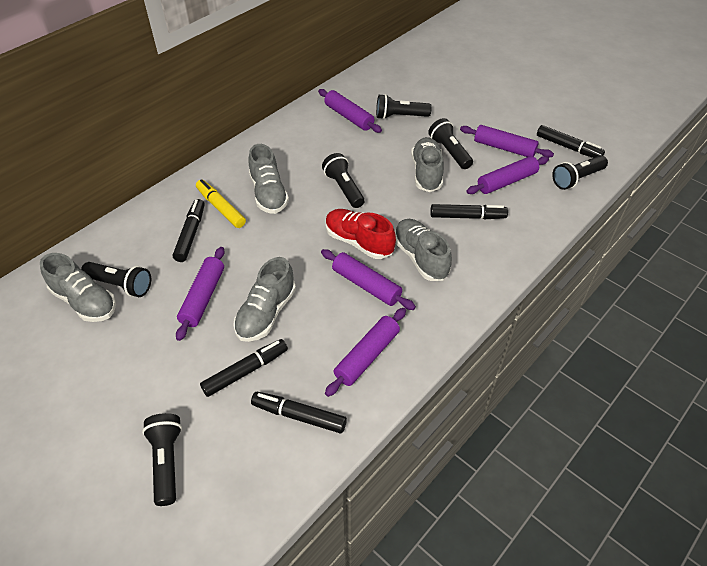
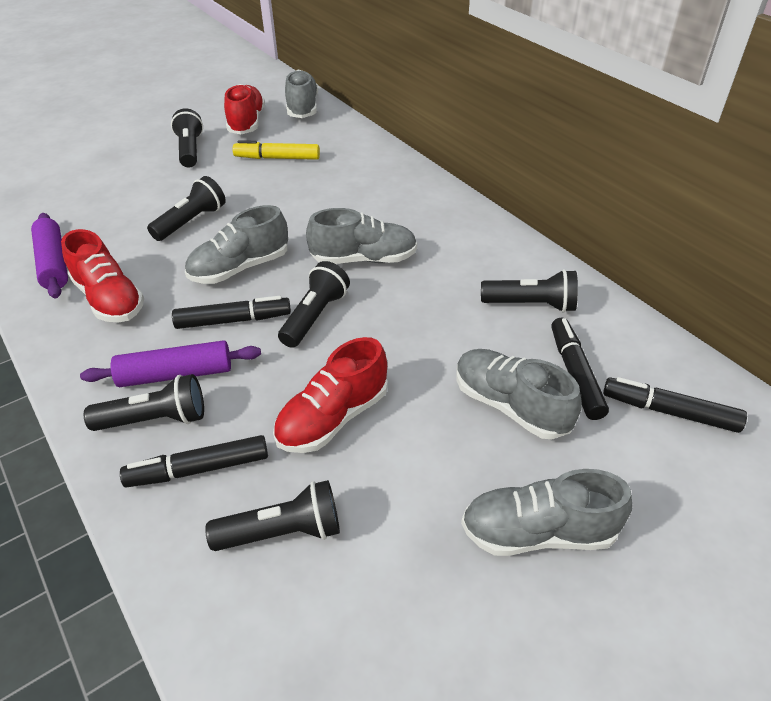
black marker: [173,199,205,262] [200,339,288,397] [251,392,347,433] [430,204,508,219] [537,125,605,158] = 5 -> [120,435,268,487] [172,296,291,329] [551,318,609,420] [603,377,747,433] = 4
purple rolling pin: [176,247,225,341] [318,89,382,133] [321,249,416,310] [325,308,406,397] [460,125,554,158] [466,156,549,194] = 6 -> [31,213,68,299] [80,340,261,387] = 2
red shoe: [326,209,396,259] = 1 -> [61,229,144,323] [224,84,265,134] [273,337,388,453] = 3

